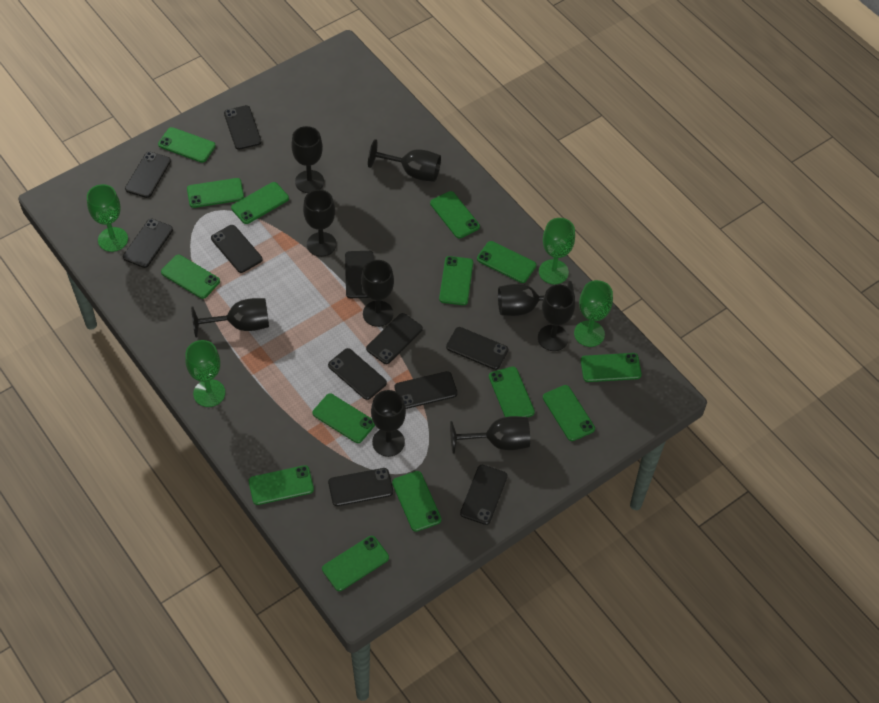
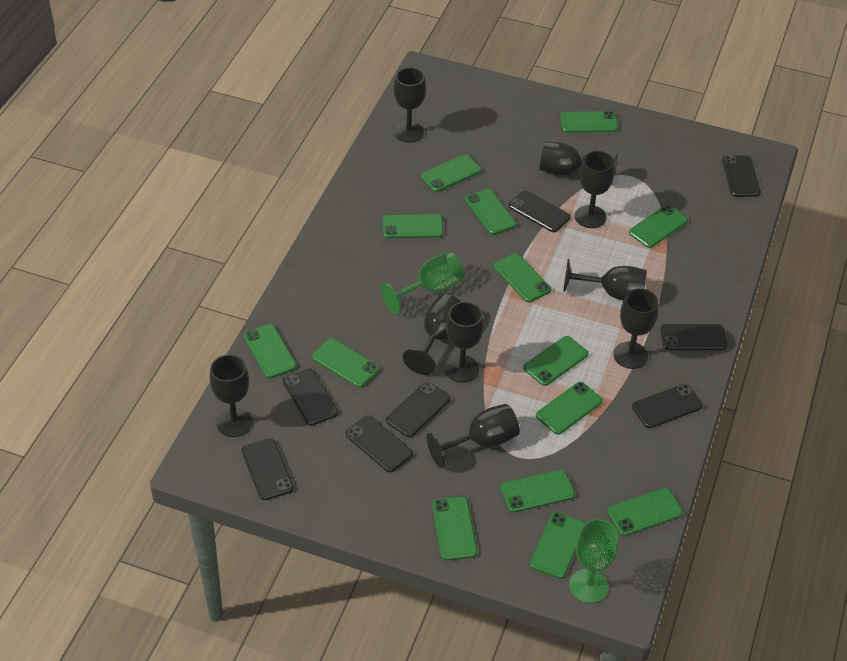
black phone: [123,219,173,268] [125,151,171,198] [211,225,262,273] [224,105,262,150] [328,348,387,400] [328,468,393,506] [345,251,374,298] [366,313,423,364] [395,371,458,409] [446,327,508,370] [460,465,508,525] = 11 -> [241,438,294,500] [283,368,338,426] [345,415,413,472] [386,382,451,437] [509,190,571,232] [632,384,703,428] [660,324,727,350] [722,155,761,197] = 8
green goblet: [87,184,128,252] [185,340,225,407] [539,218,575,284] [574,280,613,347] = 4 -> [381,252,464,314] [569,519,619,603] = 2

